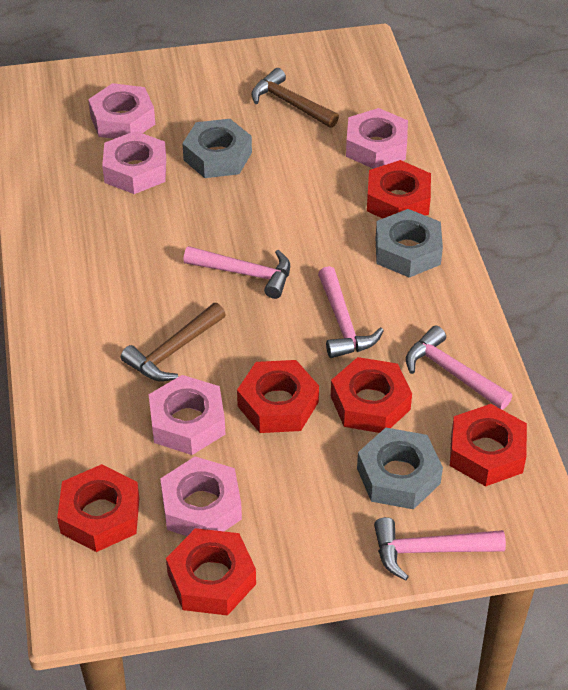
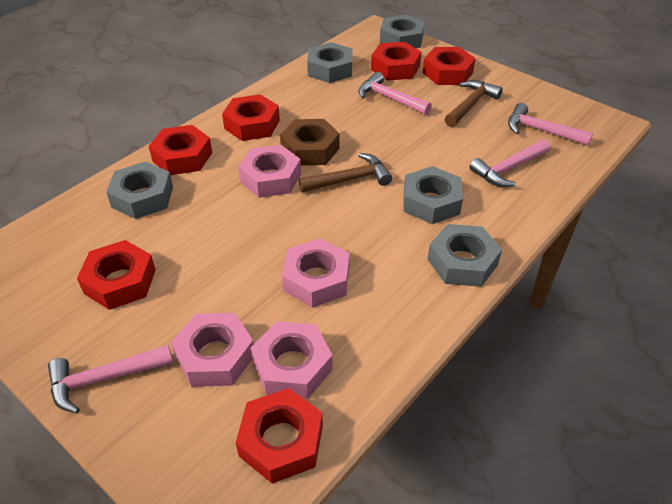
brown nut: none = 0 -> [280,119,340,166] = 1
grey nut: [182,119,252,178] [357,428,443,509] [376,209,443,278] = 3 -> [106,161,173,219] [307,42,353,83] [380,14,425,48] [403,166,463,224] [427,224,502,287] = 5
pink nut: [88,83,155,139] [102,131,166,194] [149,375,226,455] [160,456,242,536] [346,108,408,169] = 5 -> [171,313,254,387] [238,145,301,198] [250,321,333,399] [282,238,350,308] = 4

